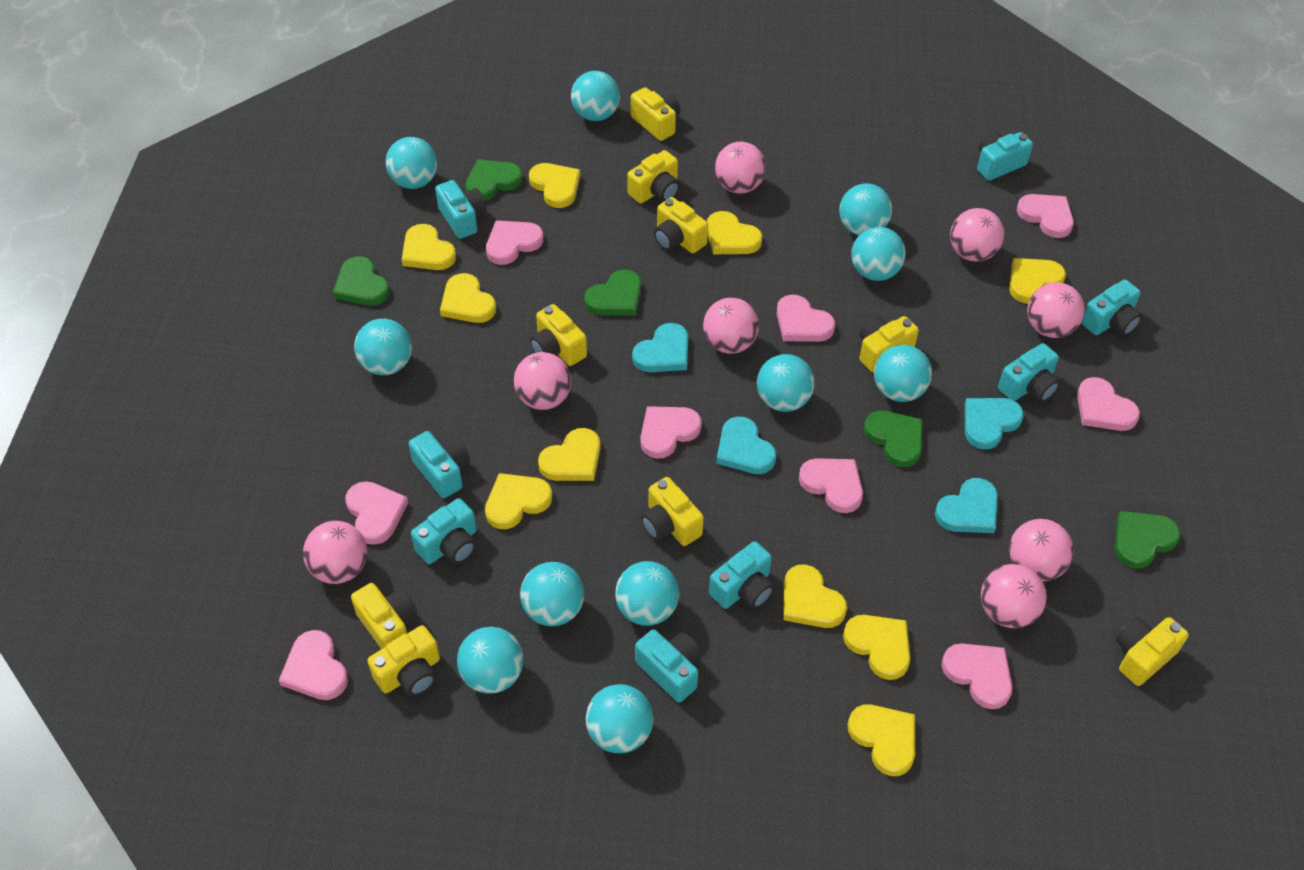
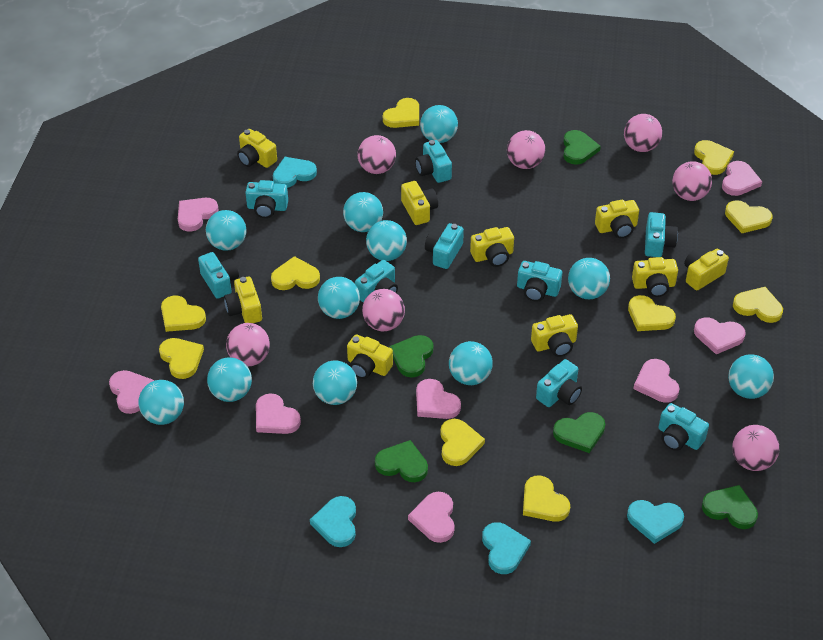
pink ball: [303,521,367,584] [514,352,571,410] [703,298,759,353] [715,142,766,194] [950,208,1004,262] [981,564,1047,628] [1009,519,1074,582] [1027,282,1085,338] = 8 -> [226,323,270,366] [357,135,396,174] [362,289,405,331] [507,130,545,169] [624,114,662,152] [672,161,712,201] [732,425,780,471] = 7
pink heart: [279,630,348,700] [345,481,408,545] [486,220,543,265] [641,406,702,459] [776,295,835,342] [799,458,863,513] [941,643,1013,709] [1017,194,1074,238] [1077,377,1140,431] = 9 -> [109,370,154,414] [178,198,219,232] [256,393,301,434] [408,492,455,543] [416,379,461,419] [633,359,680,403] [694,317,746,354] [722,161,762,196] = 8
turquoise camera: [409,431,470,498] [411,498,477,564] [435,180,487,239] [635,629,702,702] [709,541,774,609] [977,131,1033,181] [998,343,1060,402] [1081,279,1142,336] = 8 -> [198,252,239,299] [245,180,288,218] [355,260,398,303] [415,140,452,183] [425,223,464,269] [517,261,562,302] [536,359,582,407] [645,212,678,257] [659,403,709,451] = 9

